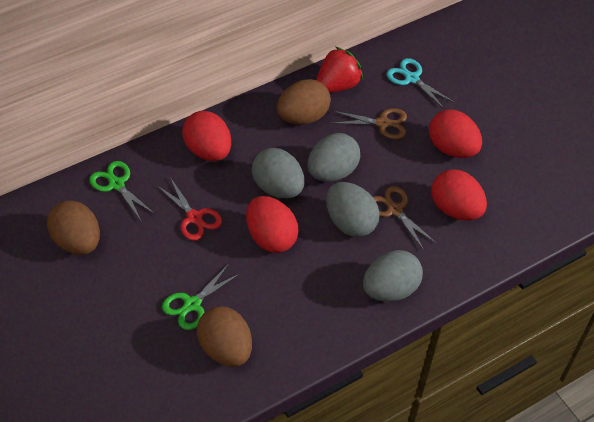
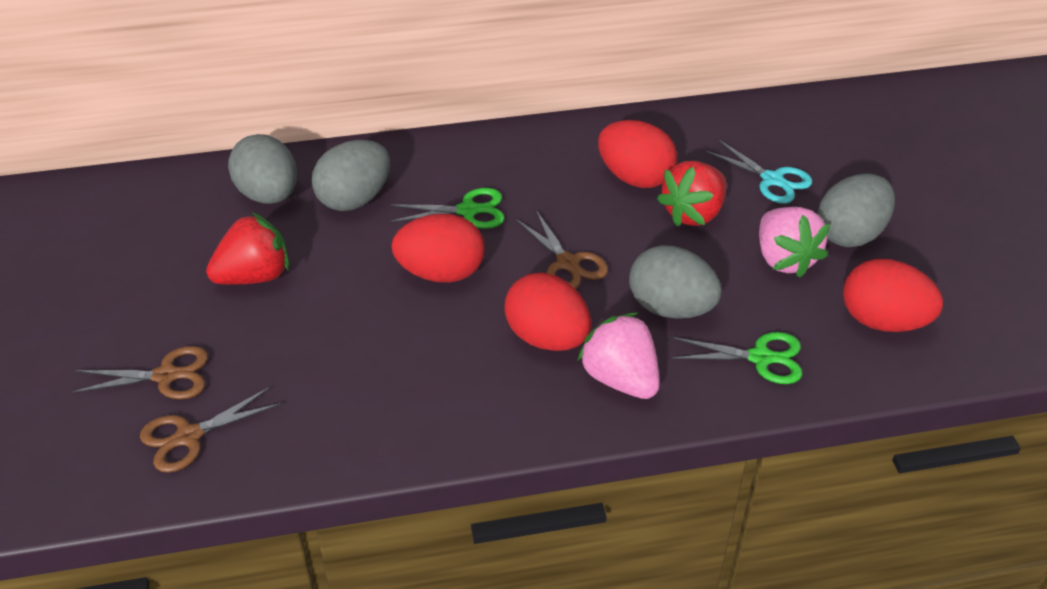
brown egg: [47,200,100,255] [197,306,252,367] [277,79,331,124] = 3 -> none = 0
brown scissors: [331,108,407,139] [373,186,437,250] = 2 -> [72,346,208,400] [140,387,281,473] [516,210,608,289] = 3
pink strawberry: none = 0 -> [577,313,660,399] [759,207,830,278] = 2
red scissors: [156,177,222,241] = 1 -> none = 0
red strawberry: [316,47,363,93] = 1 -> [206,212,289,285] [657,161,727,226] = 2

